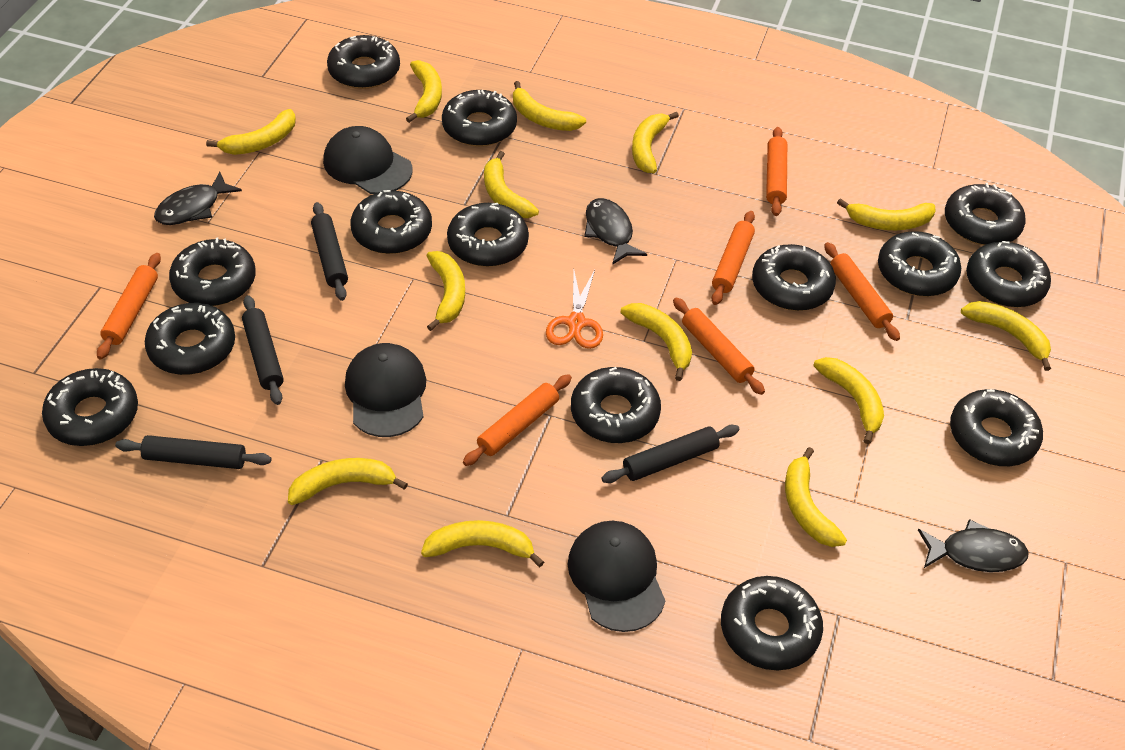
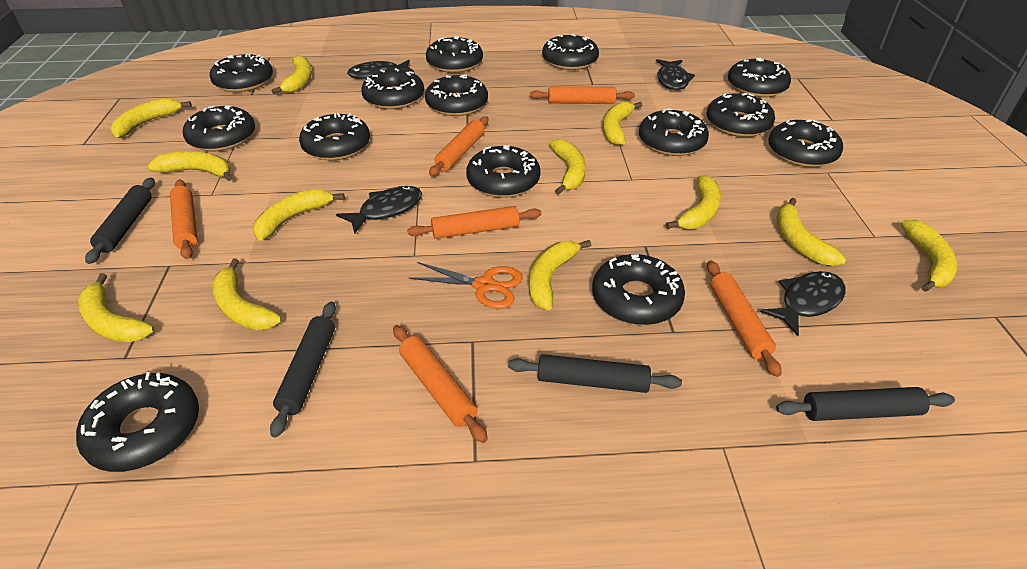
black cap: [323,126,413,194] [345,343,426,437] [567,521,665,632] = 3 -> none = 0
black fish: [154,172,242,225] [584,198,647,265] [918,519,1029,572] = 3 -> [336,186,422,234] [347,60,415,79] [656,59,695,90] [760,271,846,336] = 4
yellow banana: [206,109,296,155] [288,458,408,505] [406,60,442,123] [421,520,544,567] [427,251,465,331] [484,151,539,218] [513,81,586,131] [621,303,692,381] [632,112,679,173] [785,447,847,547] [813,357,884,444] [837,198,935,230] [961,301,1051,371] = 13 -> [78,273,155,342] [110,98,192,138] [148,151,232,181] [212,258,282,330] [253,189,345,241] [272,55,312,94] [529,240,591,310] [549,139,586,195] [602,101,643,145] [666,175,721,229] [777,198,846,266] [901,220,957,292] = 12

